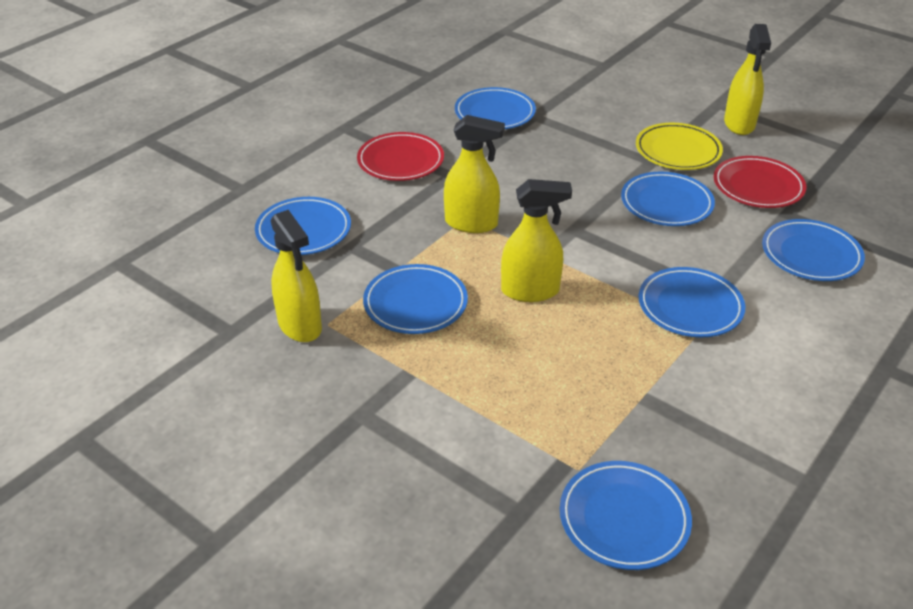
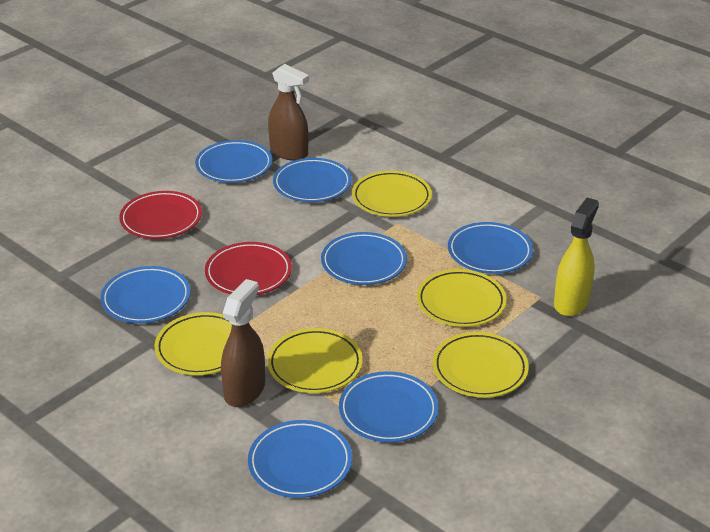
brown spray bottle: none = 0 -> [221,279,265,407] [268,64,309,161] = 2
yellow plate: [636,123,723,170] = 1 -> [154,312,232,375] [267,328,363,393] [352,171,432,217] [417,269,507,327] [433,332,529,398] = 5
yellow spray bottle: [271,210,322,342] [444,115,505,233] [501,179,572,302] [724,24,771,135] = 4 -> [554,198,599,316] = 1

